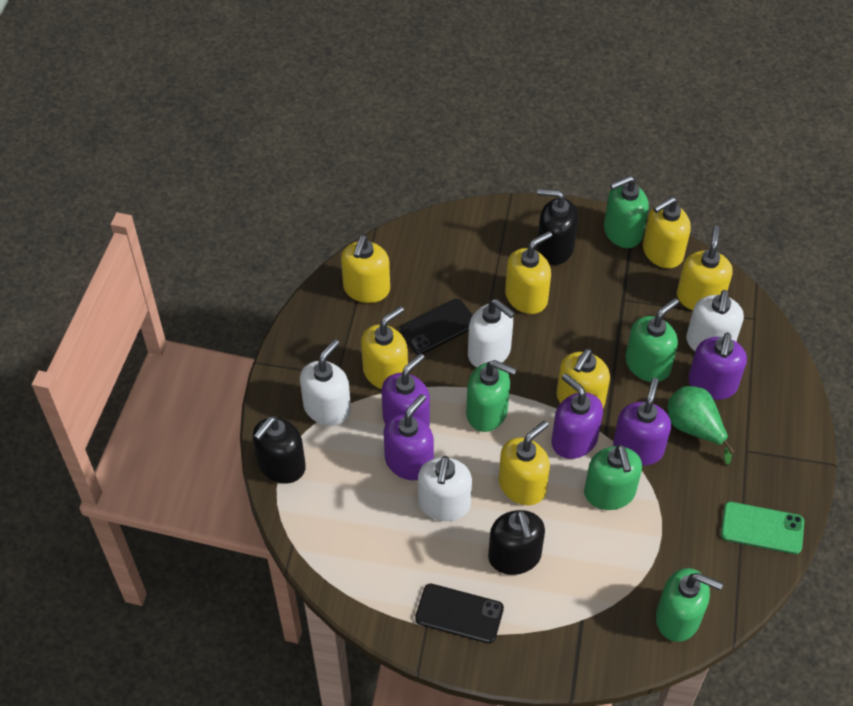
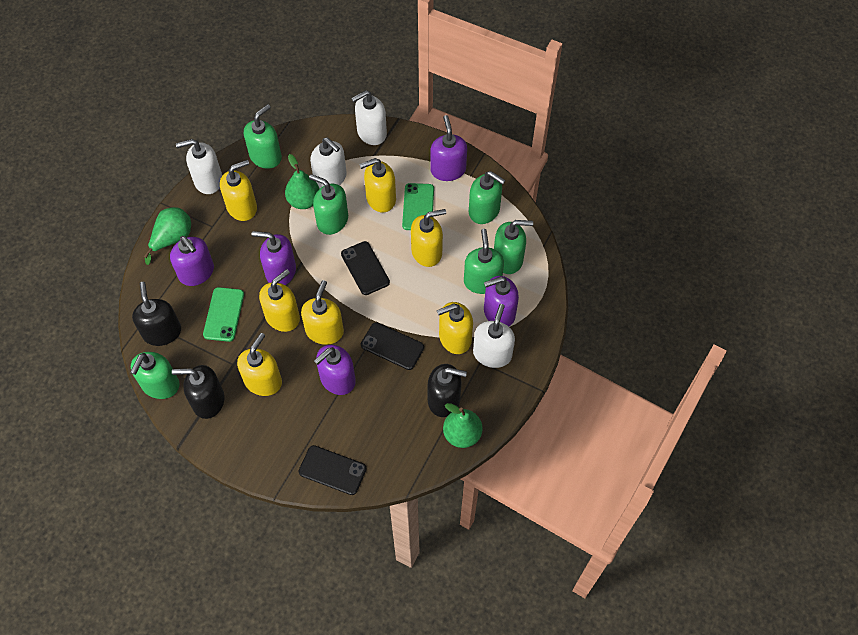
black phone: [399,299,473,355] [415,584,504,643] = 2 -> [299,445,367,495] [341,241,390,295] [361,322,424,370] = 3
green pear: [668,386,735,465] = 1 -> [144,207,191,265] [285,154,319,209] [443,403,483,448] = 3
green phone: [721,502,804,554] = 1 -> [203,287,244,342] [402,183,434,230] = 2
green soap dispenser: [466,360,516,432] [584,444,642,510] [604,175,649,248] [625,298,679,382] [656,568,723,642] = 5 -> [130,352,180,399] [244,104,282,169] [309,174,348,235] [464,229,504,294] [469,171,506,224] [494,220,533,274] = 6

